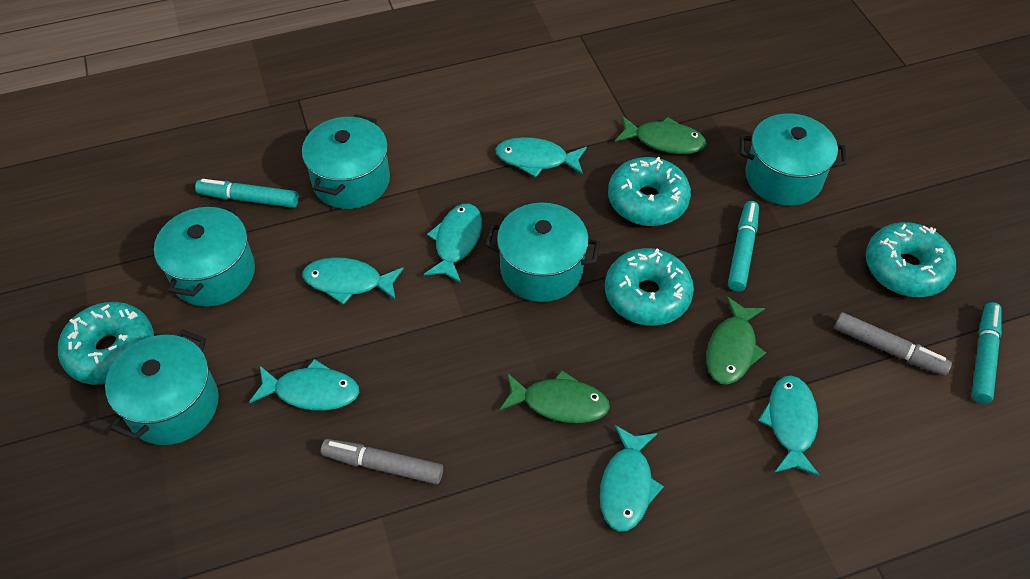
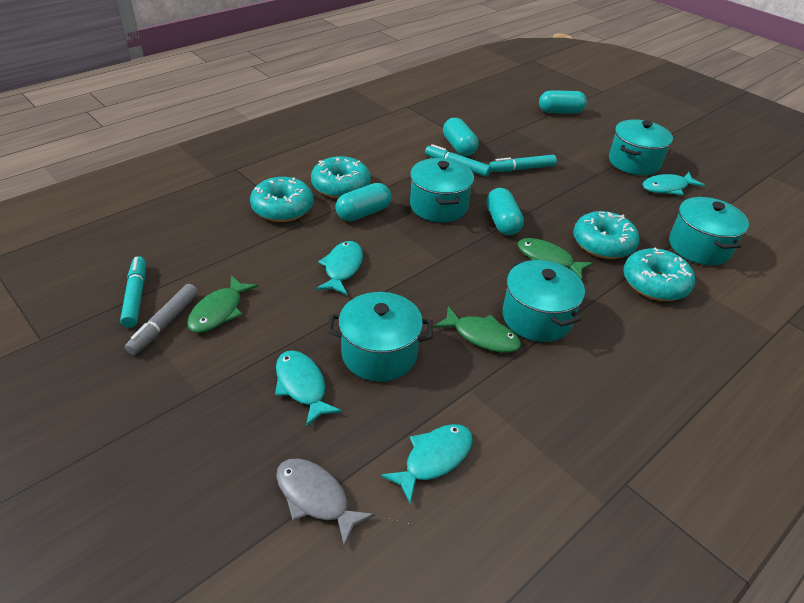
grey fish: none = 0 -> [276,458,375,547] = 1
grey marker: [321,439,443,484] [834,312,952,376] = 2 -> [125,284,198,355] = 1
turquoise capsule: none = 0 -> [335,183,391,221] [443,118,479,156] [486,188,524,235] [539,90,587,114] = 4
turquoise fish: [249,359,359,410] [303,257,404,305] [424,204,482,283] [495,137,587,177] [600,425,664,532] [758,375,820,477] = 6 -> [275,350,342,427] [316,241,363,295] [381,424,473,503] [642,172,704,195] = 4

